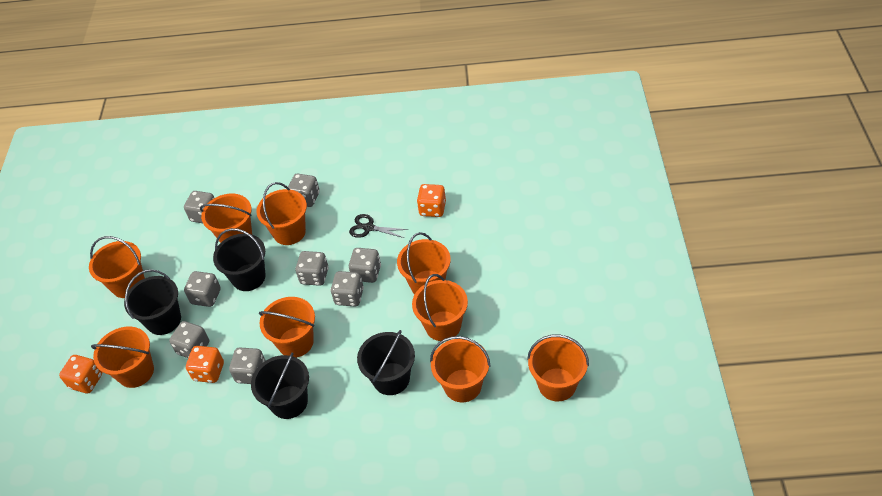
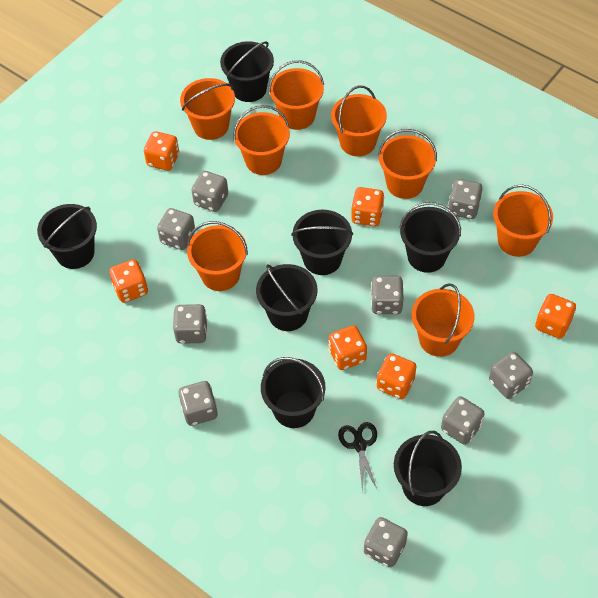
black bucket: [124,269,181,335] [213,228,266,291] [251,352,309,419] [357,330,415,395] = 4 -> [37,204,97,269] [220,41,274,102] [256,264,317,331] [261,357,326,428] [291,210,353,275] [394,431,462,506] [399,202,461,273] = 7
grey dice: [169,321,209,358] [184,191,214,223] [184,271,221,307] [229,347,266,384] [288,174,320,207] [295,251,329,286] [330,271,364,306] [349,248,381,283] = 8 -> [157,208,195,250] [173,304,208,344] [178,381,218,426] [191,171,228,212] [364,517,408,567] [371,276,403,314] [441,396,485,445] [448,179,482,219] [489,352,533,399] = 9
orange bucket: [89,236,145,298] [91,327,154,388] [200,194,252,243] [256,182,307,245] [259,297,315,358] [397,232,451,294] [412,274,468,341] [430,336,490,402] [527,335,589,401] = 9 -> [180,78,235,140] [187,221,248,291] [233,105,290,175] [269,60,324,130] [331,85,387,156] [378,129,437,199] [412,283,474,357] [493,184,553,257] = 8
orange dice: [59,355,102,394] [186,346,224,383] [417,184,446,217] = 3 -> [109,259,148,303] [144,131,179,171] [329,325,367,370] [351,187,384,227] [377,353,417,399] [535,294,576,339] = 6

